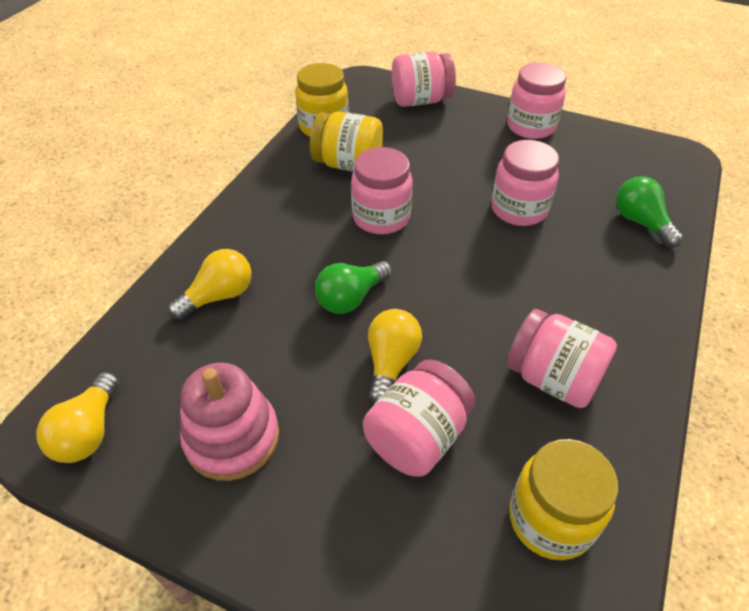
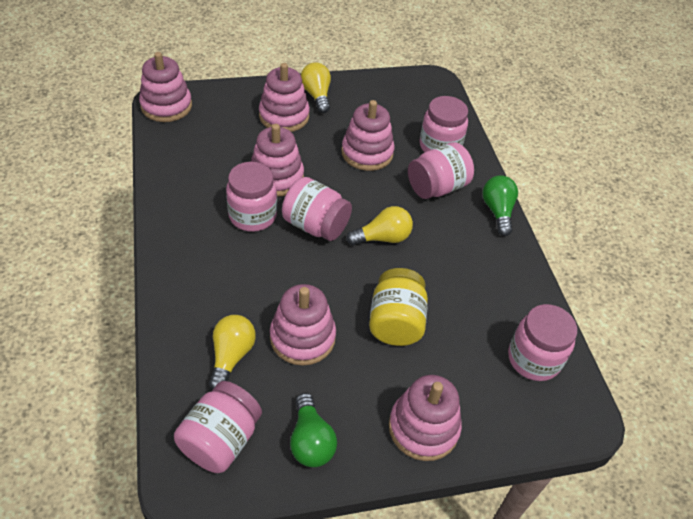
pink stacking toy: [180,363,279,481] = 1 -> [139,52,192,122] [251,124,304,197] [259,63,310,132] [270,284,336,366] [341,100,394,171] [389,375,462,461] = 6
yellow jar: [295,63,349,137] [310,112,383,172] [509,439,618,560] = 3 -> [369,268,428,346] = 1

